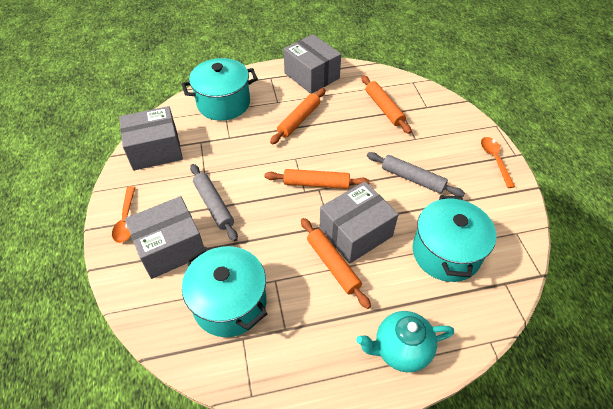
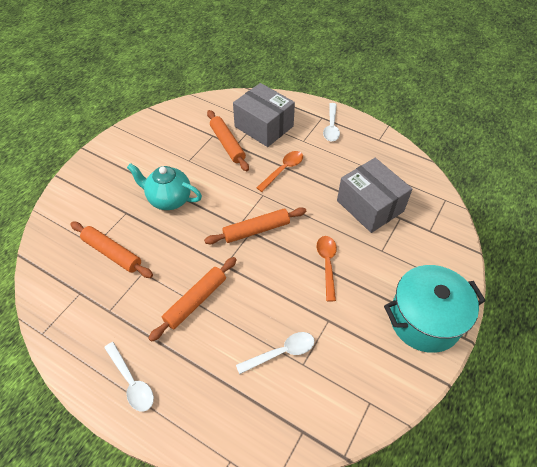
grey box: [119,106,183,171] [125,196,204,279] [283,34,341,94] [319,181,399,264] = 4 -> [233,83,295,147] [337,158,413,233] = 2
grey rolling pin: [190,164,238,242] [367,152,465,197] = 2 -> none = 0
turquoise pot: [182,58,258,121] [182,246,267,337] [412,195,496,282] = 3 -> [384,265,486,353] = 1
white spoon: none = 0 -> [104,342,154,412] [236,332,314,374] [323,103,340,141] = 3

